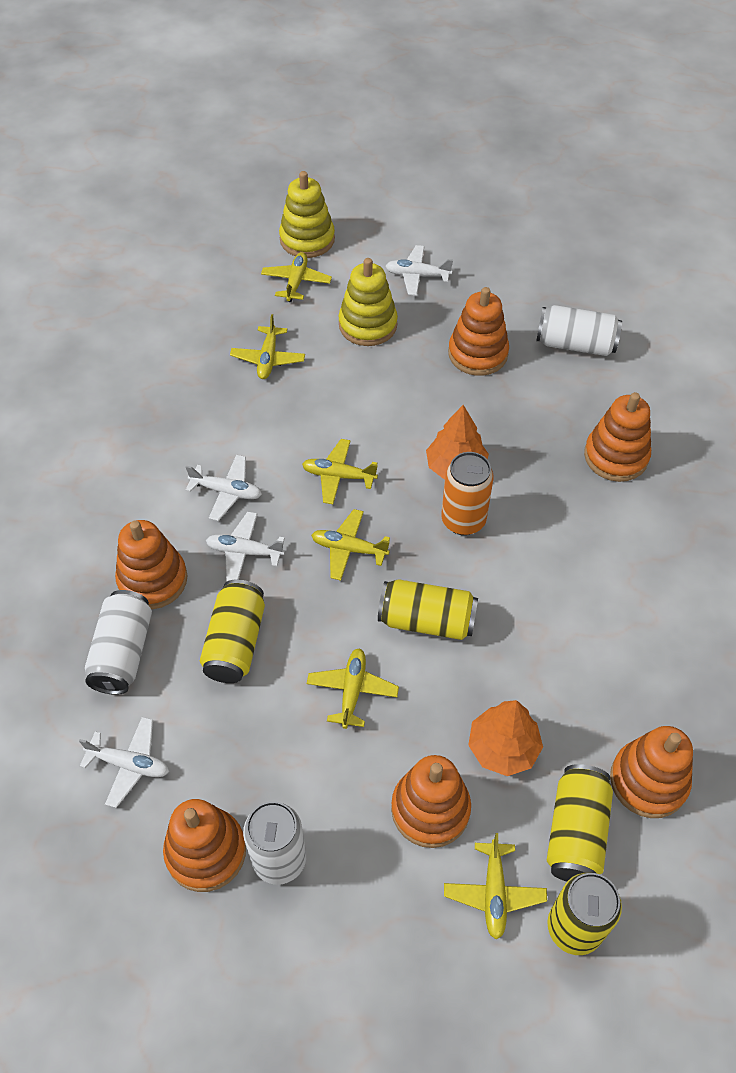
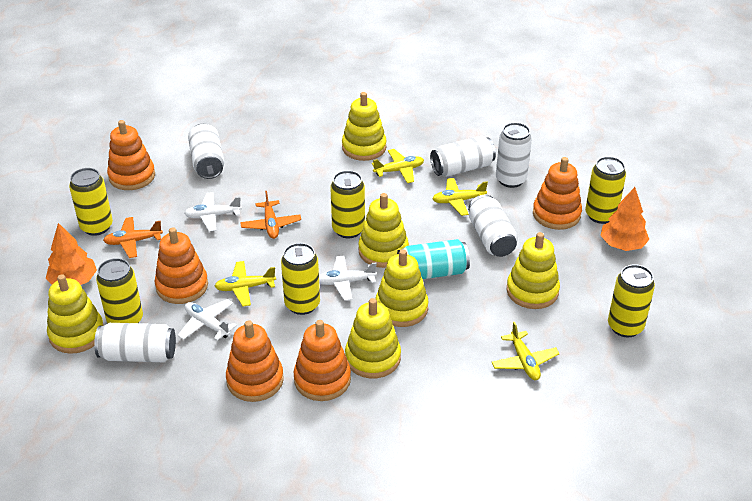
orange can: [441,452,494,535] = 1 -> none = 0
orange plane: none = 0 -> [103,217,163,258] [240,191,301,239] = 2
orange stacking toy: [115,520,188,609] [163,799,246,892] [391,755,471,848] [448,287,509,376] [584,392,651,482] [610,726,693,818] = 6 -> [107,120,155,190] [154,227,208,304] [226,320,284,402] [294,320,351,401] [533,157,582,230] = 5
turquoise can: none = 0 -> [397,239,470,279] = 1
white can: [85,590,152,695] [243,801,306,885] [536,305,622,356] = 3 -> [94,323,176,362] [188,124,224,179] [430,136,496,176] [468,195,518,257] [496,122,532,188] = 5
white plane: [79,717,169,808] [186,455,262,521] [206,512,285,581] [385,245,453,296] = 4 -> [178,299,237,340] [184,192,242,231] [319,256,377,301] = 3
yellow can: [200,579,265,683] [378,579,478,640] [547,764,613,882] [547,873,622,955] = 4 -> [69,168,113,236] [96,258,143,323] [281,243,320,315] [330,171,365,238] [585,157,626,224] [608,264,655,337] = 6
yellow plane: [230,314,305,379] [261,252,332,302] [302,439,378,504] [307,648,399,729] [311,509,390,581] [444,833,547,940] = 6 -> [215,261,276,306] [372,149,424,183] [432,178,488,216] [491,322,560,380] = 4
yellow stacking toy: [279,171,335,258] [339,258,398,346] = 2 -> [47,274,104,354] [342,92,387,161] [345,298,401,378] [358,193,409,268] [375,249,428,327] [507,232,560,309] = 6

